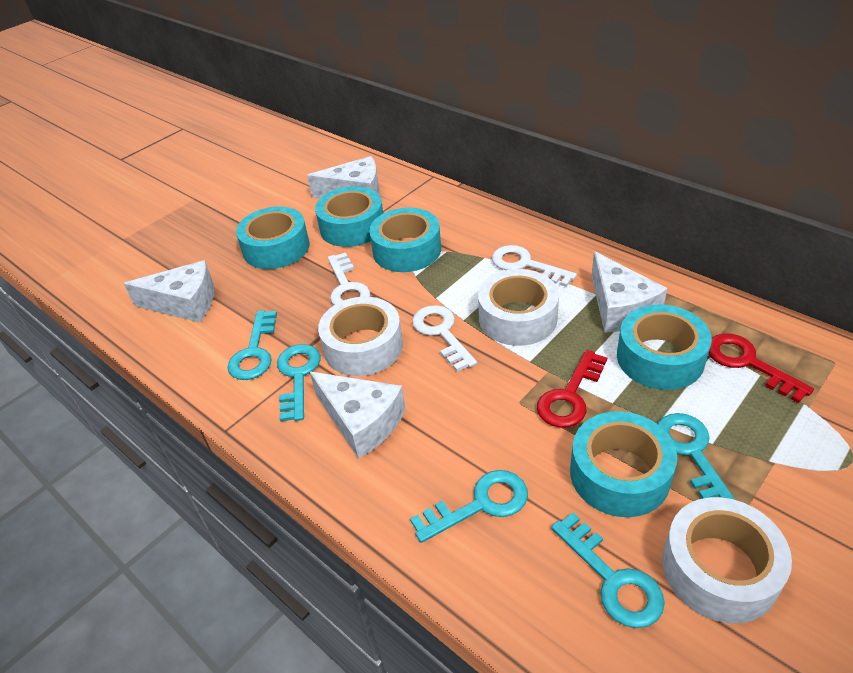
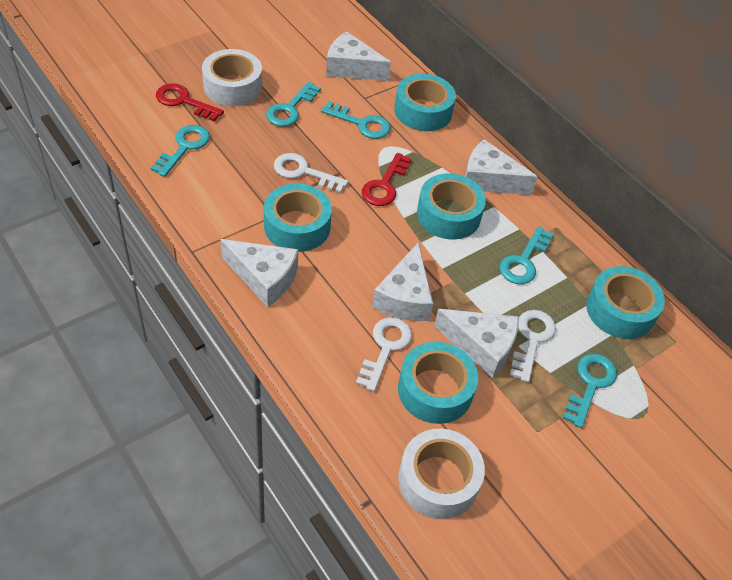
white cheese: [124,260,214,323] [307,156,379,198] [310,372,406,459] [591,252,668,333] = 4 -> [221,239,298,307] [326,31,391,81] [372,242,433,321] [434,309,519,378] [465,139,538,195] = 5
white tape: [318,297,403,376] [478,269,559,346] [662,497,792,623] = 3 -> [202,49,262,106] [398,429,485,519] = 2

